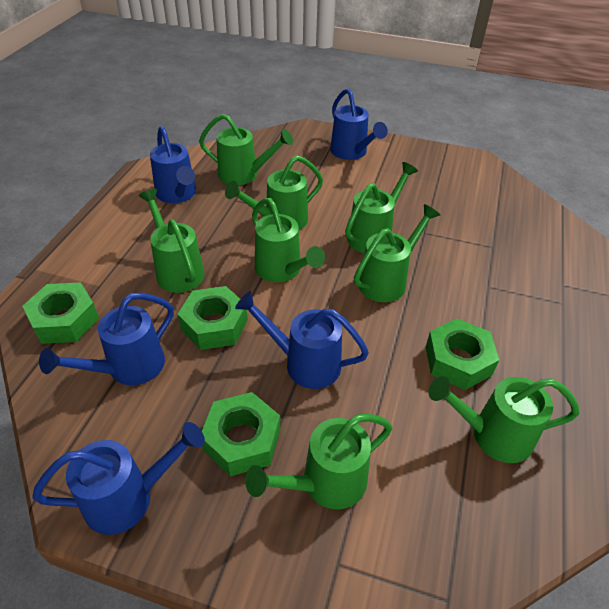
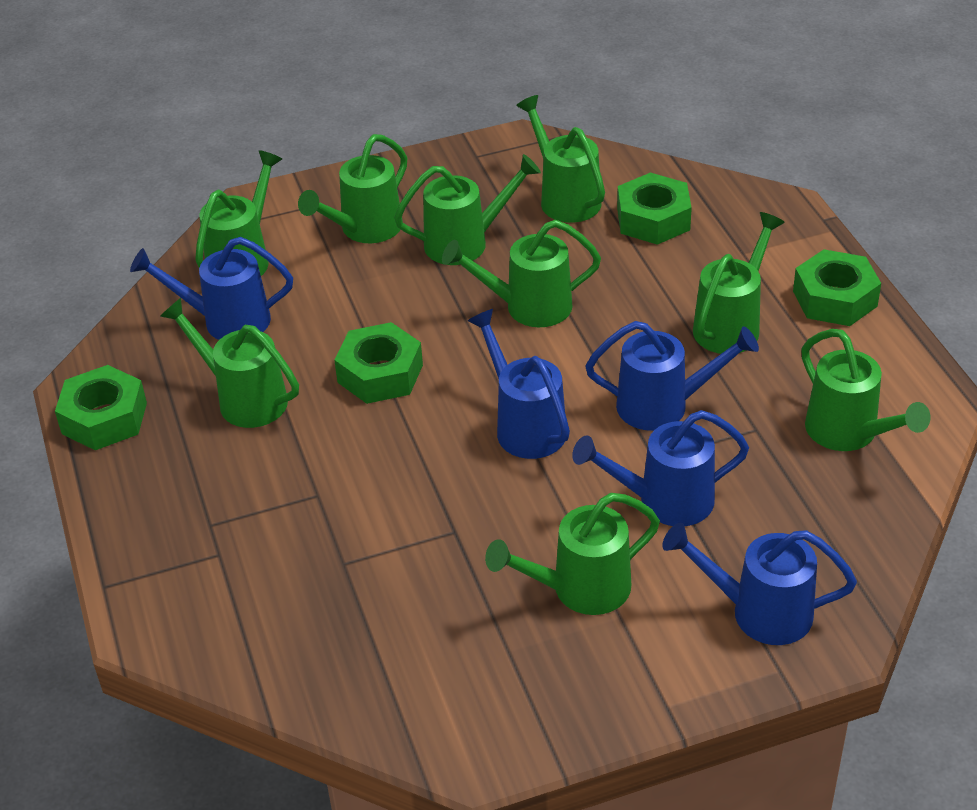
green watering can: [139,189,205,293] [199,114,293,185] [225,155,323,230] [245,413,392,509] [252,198,325,282] [345,162,418,253] [354,204,440,302] [428,376,579,463] = 8 -> [160,298,299,428] [195,150,282,276] [298,134,407,243] [394,154,541,265] [442,220,601,327] [485,493,660,615] [516,95,605,223] [693,212,785,354] [801,329,930,451] = 9

